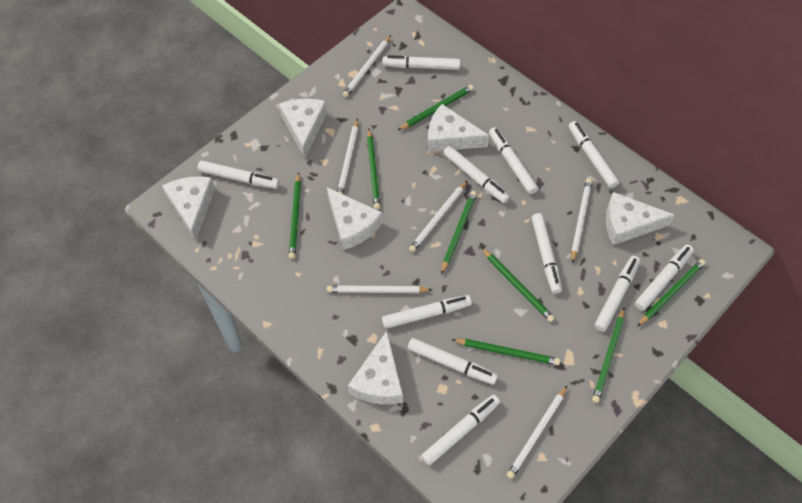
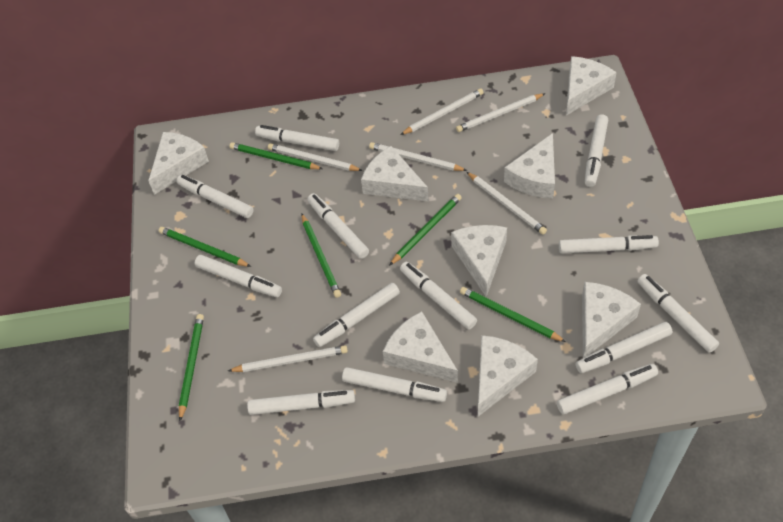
green pencil: [289,172,301,259] [367,129,380,210] [397,85,474,131] [441,191,477,275] [451,339,560,365] [482,248,555,322] [592,307,625,403] [637,259,706,327] = 8 -> [159,227,251,267] [179,314,204,421] [229,142,323,169] [301,213,341,298] [389,194,462,266] [460,287,566,342] = 6
white cheese: [162,176,215,241] [279,99,327,158] [327,187,383,250] [348,331,403,404] [428,104,489,152] [606,192,674,245] = 6 -> [148,132,209,195] [361,146,429,202] [383,311,458,383] [451,225,507,297] [478,335,538,416] [504,133,555,198] [566,56,617,115] [582,282,641,358] = 8
white marker: [197,160,279,189] [382,55,460,70] [382,295,472,329] [408,338,498,385] [421,394,500,466] [443,146,510,203] [489,127,538,194] [531,213,562,294] [568,121,619,188] [594,256,640,332] [635,245,694,311] = 11 -> [177,175,254,218] [195,255,282,297] [247,390,355,415] [255,125,339,151] [307,193,369,259] [313,283,400,347] [342,367,447,402] [400,262,477,330] [557,364,658,414] [559,235,659,254] [576,322,673,373] [585,114,608,187] [637,274,719,353] = 13

